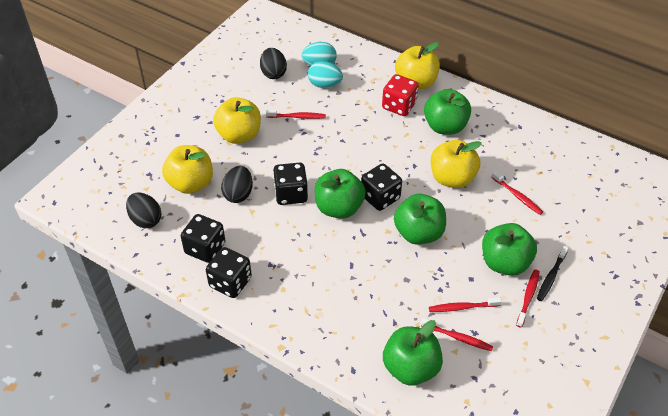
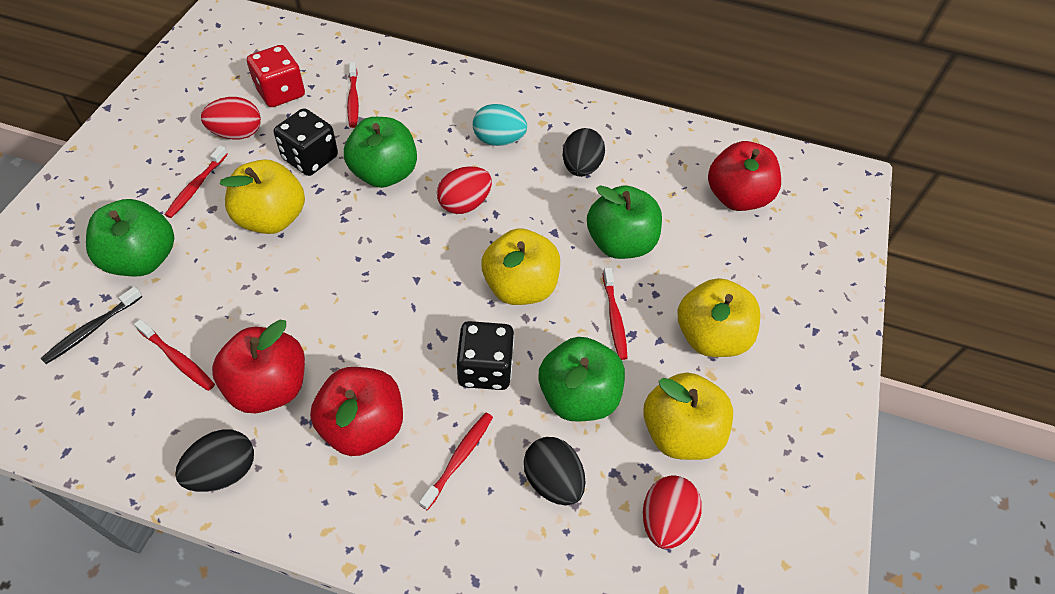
black dice: [181,214,225,263] [206,247,252,298] [273,163,308,205] [361,163,402,211] = 4 -> [274,108,338,176] [457,321,514,390] = 2
green apple: [314,169,366,219] [383,320,443,386] [394,194,446,245] [424,89,471,135] [482,223,537,276] = 5 -> [86,199,174,277] [344,117,417,188] [539,337,625,422] [587,185,662,259] = 4
red apple: none = 0 -> [212,320,305,413] [310,367,403,456] [708,141,781,211] = 3
red egg: none = 0 -> [201,97,261,139] [437,166,492,214] [643,475,702,549] = 3
turquoise egg: [302,42,337,66] [308,61,343,88] = 2 -> [473,104,527,146] = 1

